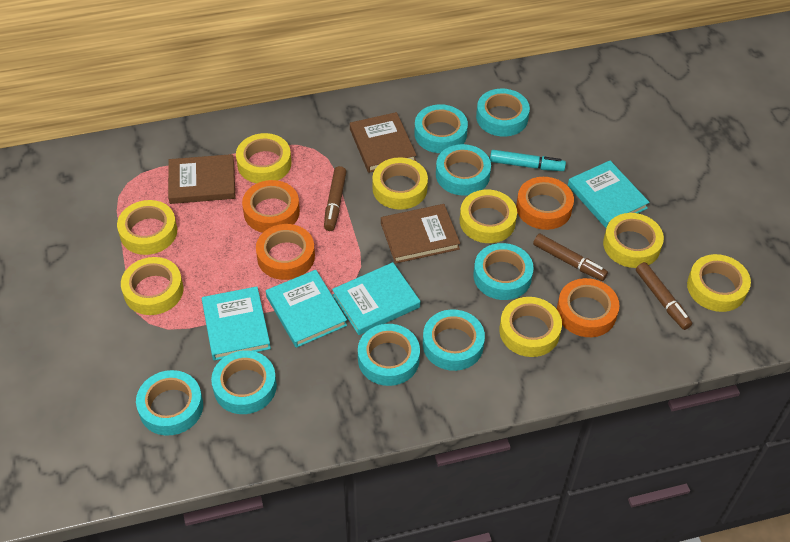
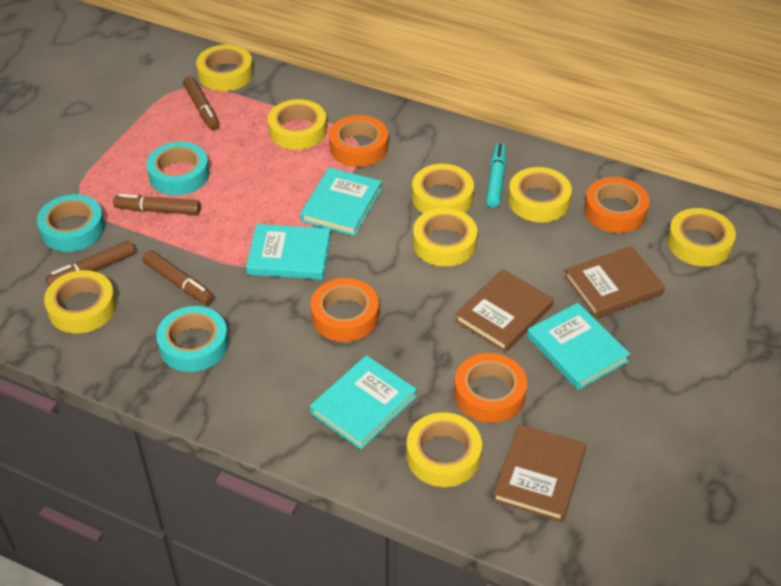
brown marker: [324,166,347,231] [533,234,608,281] [636,262,692,330] = 3 -> [46,241,135,286] [113,194,201,215] [142,250,214,305] [183,76,219,130] = 4
turquoise tape: [136,370,203,436] [211,350,277,414] [358,324,420,386] [414,104,468,153] [423,310,485,371] [436,144,491,196] [473,243,534,300] [476,88,530,137] = 8 -> [37,194,105,252] [146,142,210,195] [156,306,229,372] = 3

